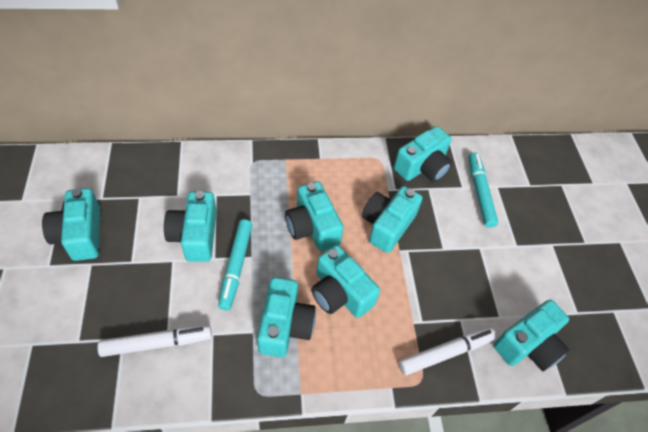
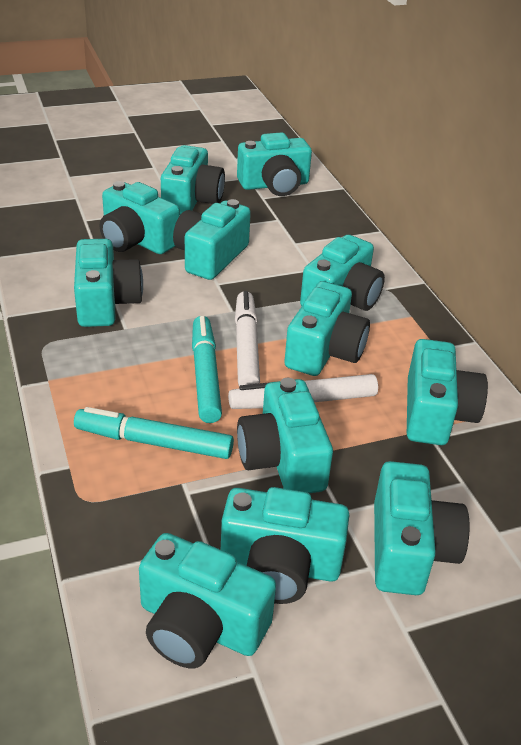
turquoise camera: [42,188,100,261] [164,191,217,262] [257,277,316,357] [285,181,343,251] [311,245,380,318] [362,186,423,253] [394,126,452,182] [494,300,569,371] = 8 -> [74,239,143,327] [100,181,180,254] [139,533,276,668] [161,145,225,215] [173,199,251,280] [221,487,349,604] [237,132,312,196] [237,378,333,493] [284,281,370,376] [300,235,385,311] [374,461,469,595] [407,339,488,445] = 12

